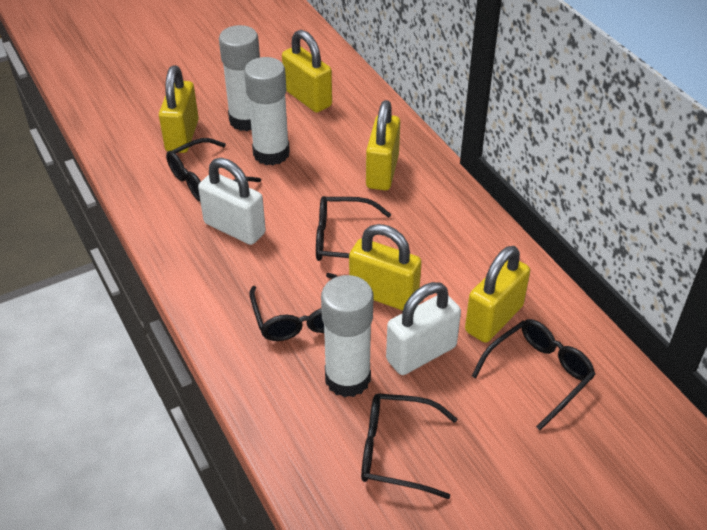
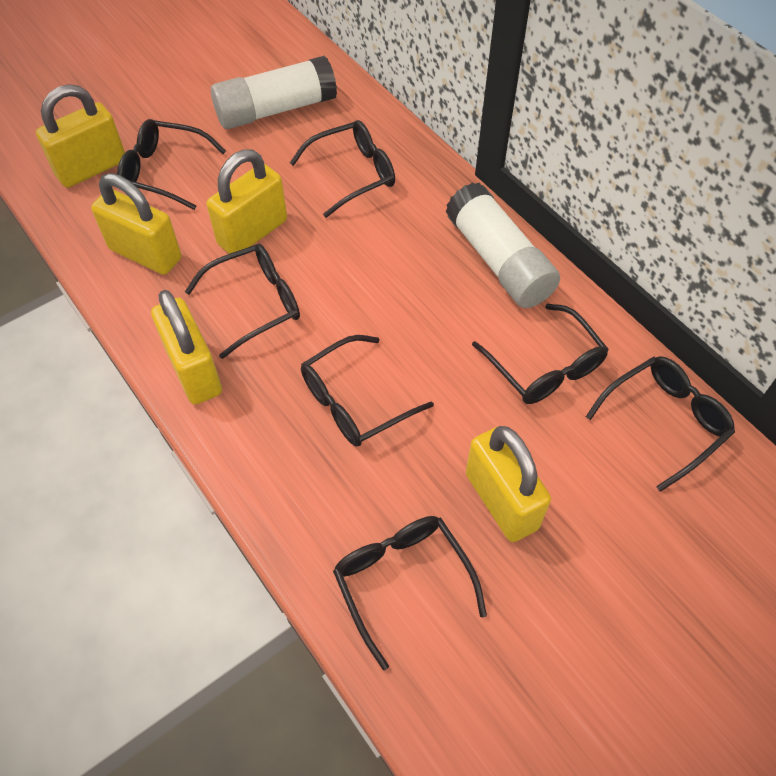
black glasses: [166,138,261,202] [249,273,337,341] [316,196,391,261] [361,393,457,499] [472,319,596,430] = 5 -> [117,119,226,210] [185,244,300,359] [290,120,395,218] [301,335,434,447] [333,516,487,670] [472,304,609,404] [586,356,735,492] = 7
white glue stick: [219,25,260,131] [244,57,290,165] [321,275,373,398] = 3 -> [211,55,337,129] [446,182,560,308] = 2
white padlock: [198,158,266,245] [386,282,461,375] = 2 -> none = 0

